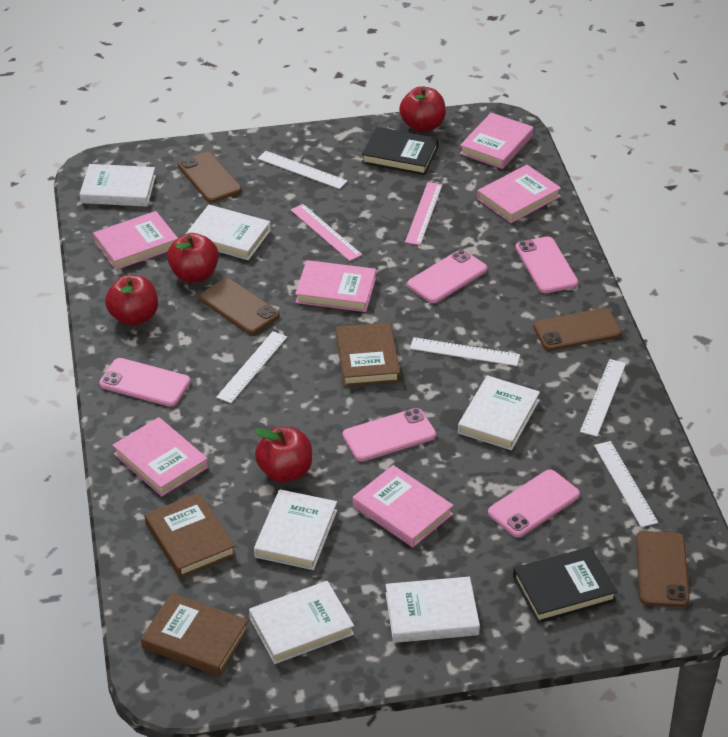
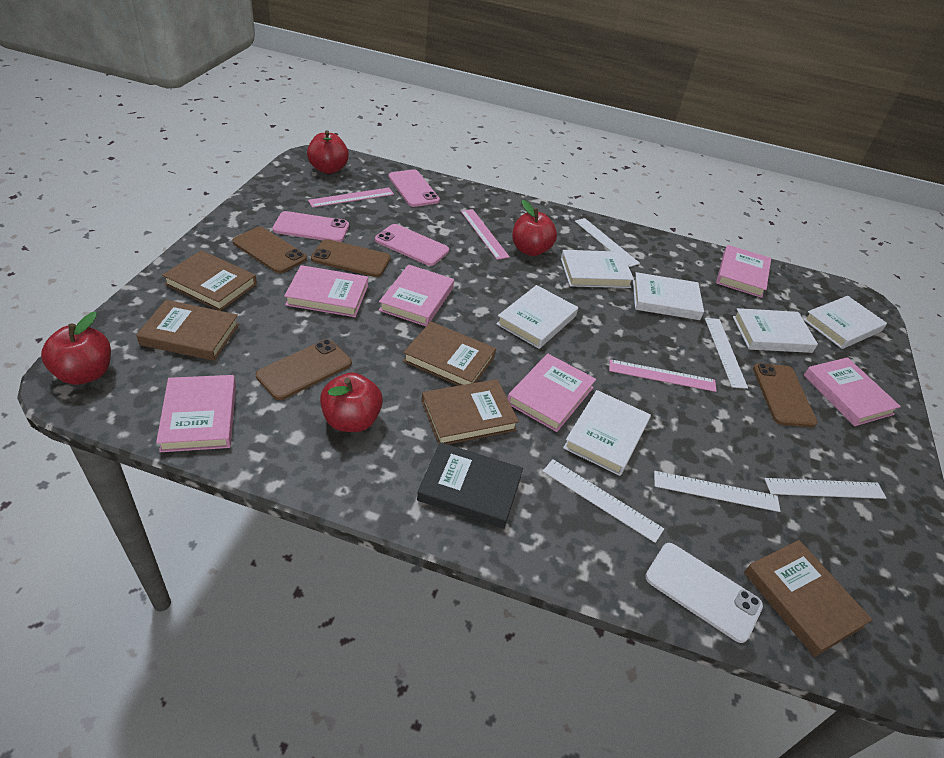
black book: [362,127,439,175] [513,547,617,623] = 2 -> [417,442,523,529] = 1
brown book: [141,593,249,676] [144,492,236,578] [336,322,400,386] = 3 -> [136,300,239,361] [162,250,257,311] [403,322,496,386] [421,379,519,445] [744,540,872,657] = 5
pink phone: [99,358,191,407] [342,408,436,461] [407,250,487,303] [488,470,580,537] [515,236,578,293] = 5 -> [273,211,349,242] [375,224,449,266] [388,169,440,207] = 3
pink ruler: [290,204,362,261] [405,182,443,245] = 2 -> [308,188,394,208] [461,209,510,260] [609,359,717,392] = 3
white phone: none = 0 -> [645,543,763,643] = 1

